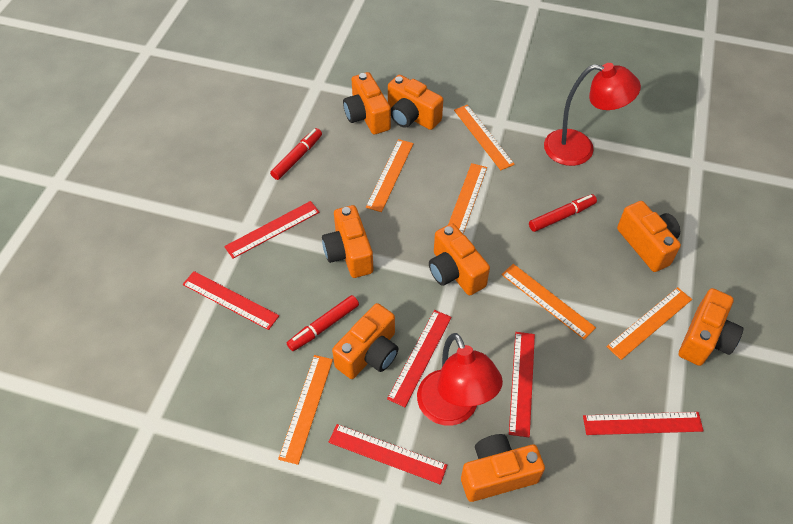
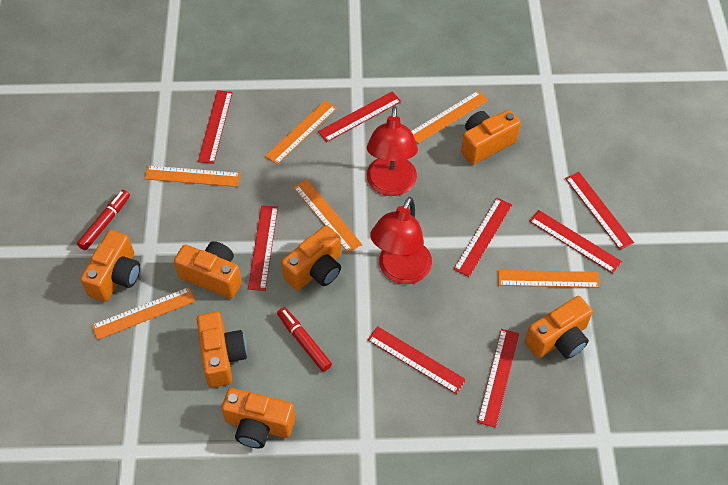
orange camera: [322,205,373,278] [332,303,399,379] [343,72,391,135] [388,75,443,130] [429,223,490,295] [461,434,545,502] [617,201,681,272] [679,288,743,366] = 8 -> [80,230,140,302] [174,241,242,299] [197,312,247,388] [222,388,295,448] [281,225,341,290] [461,110,521,165] [525,296,593,359] = 7
red marker: [270,128,322,180] [287,295,359,351] [529,194,597,232] = 3 -> [77,190,130,250] [277,307,332,372] = 2
red ruler: [183,271,279,330] [224,201,320,259] [329,424,447,485] [387,310,452,407] [509,332,535,437] [583,412,704,435] = 6 -> [198,90,233,164] [248,205,278,291] [318,91,401,142] [367,326,466,394] [454,198,512,277] [477,329,519,428] [529,210,622,273] [565,172,634,250] = 8

